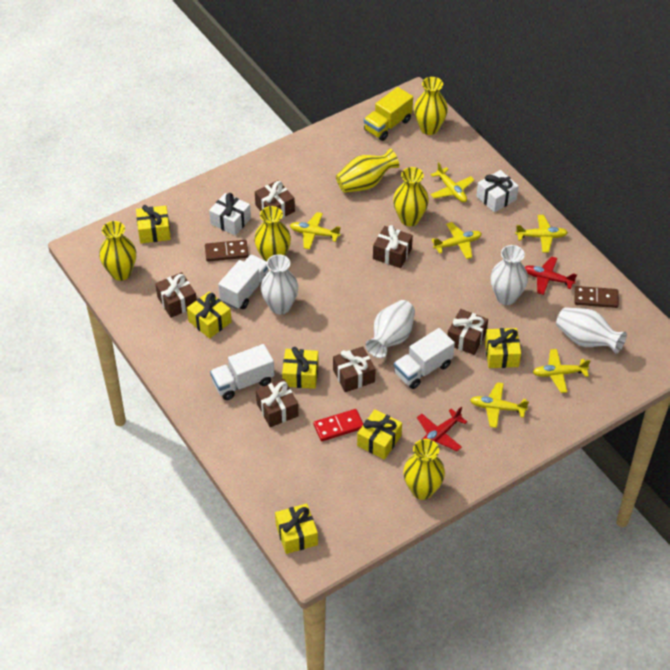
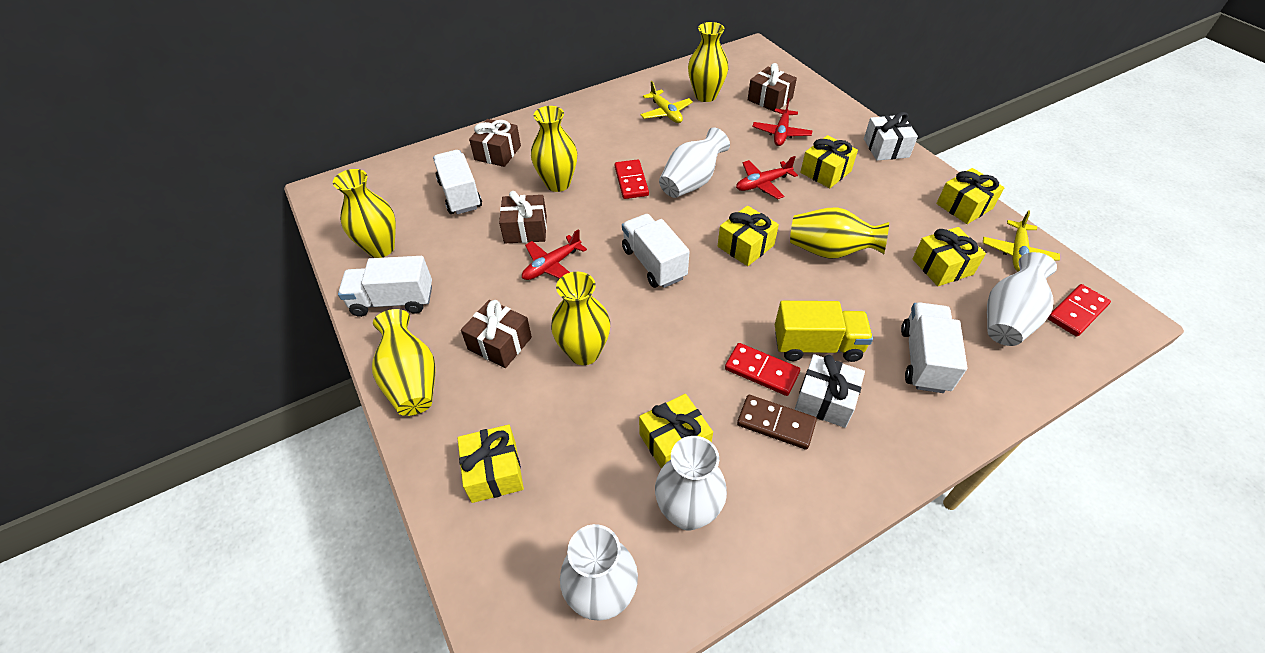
brown domino: [205,240,249,262] [575,286,619,308] = 2 -> [737,395,817,450] = 1
brown gift: [155,272,197,318] [255,180,295,218] [256,379,299,427] [333,346,376,392] [373,225,413,268] [447,309,488,355] = 6 -> [461,300,532,368] [469,119,521,167] [499,191,547,243] [748,63,797,112] = 4
red domino: [313,409,363,441] = 1 -> [615,159,649,199] [725,343,800,396] [1047,284,1111,337] = 3
red plane: [417,407,467,451] [525,256,577,295] = 2 -> [522,229,587,280] [736,156,798,199] [752,98,812,146] = 3
white truck: [210,344,275,400] [218,255,269,309] [394,328,455,389] = 3 -> [338,256,432,317] [433,150,482,214] [622,214,690,288] [901,303,967,393] = 4
yellow plane: [290,212,341,249] [431,162,474,202] [431,222,482,259] [470,382,529,428] [515,215,568,253] [533,349,590,393] = 6 -> [640,81,693,123] [983,210,1060,271] = 2

